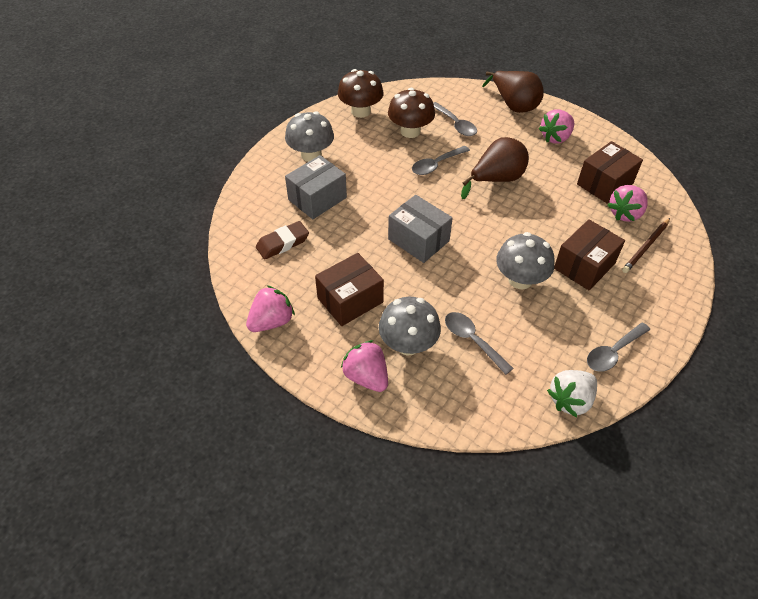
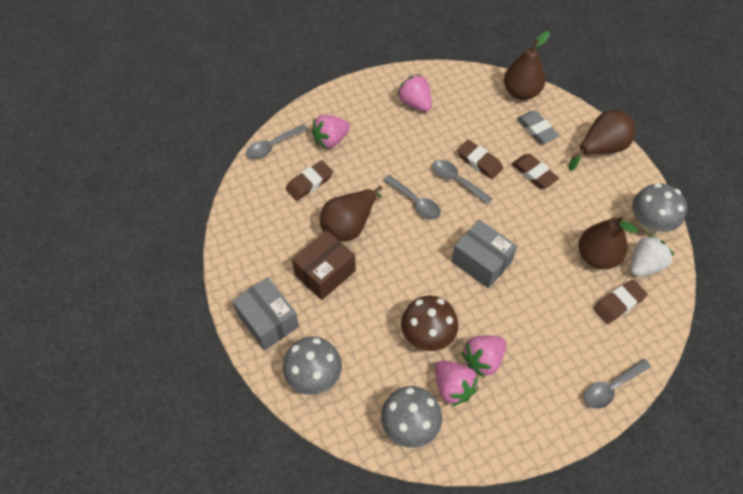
brown box: [315,253,384,326] [554,219,625,290] [577,141,643,204] = 3 -> [292,230,356,300] = 1
brown eraser: [256,221,309,259] = 1 -> [286,160,333,201] [457,140,503,179] [512,154,559,189] [593,279,648,324] = 4
brown mushroom: [338,69,384,118] [388,88,435,138] = 2 -> [401,295,458,351] = 1
brown pear: [461,137,529,199] [482,71,544,113] = 2 -> [320,186,383,241] [504,31,550,100] [569,110,635,170] [579,216,638,269] = 4
brown pencil: [622,218,670,273] = 1 -> none = 0
grey eraser: none = 0 -> [517,111,559,144] = 1

